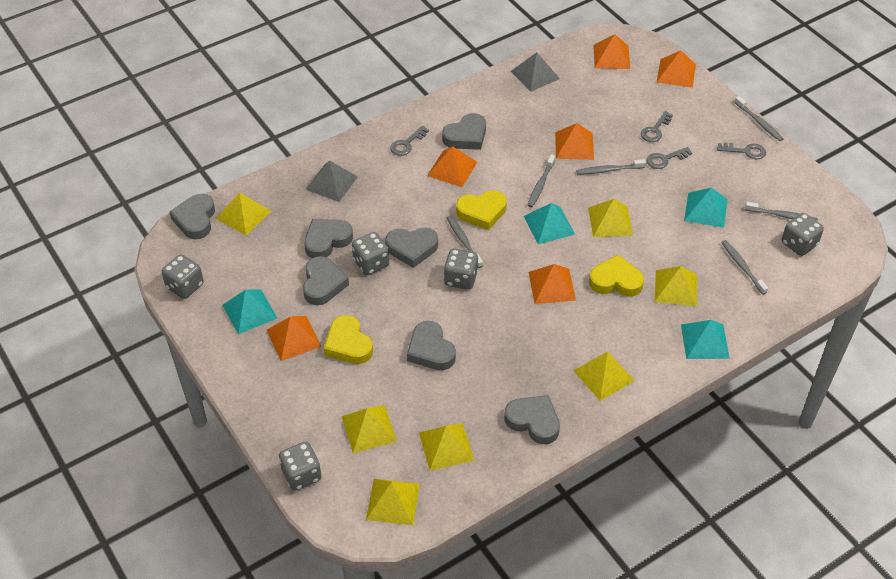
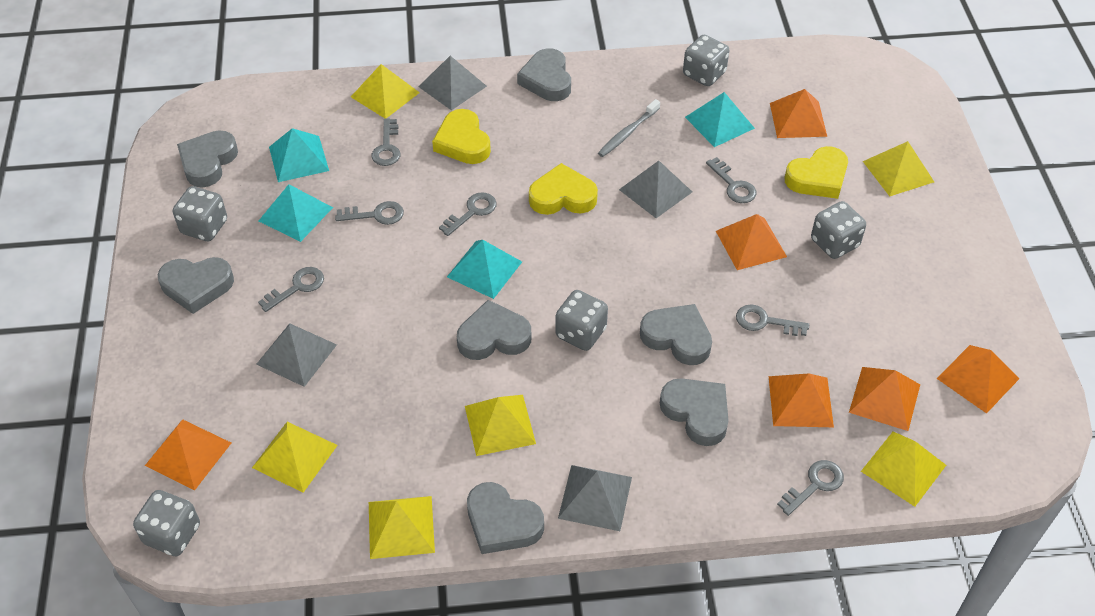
grey key: [390,126,429,156] [641,111,673,142] [647,147,692,169] [717,143,766,160] = 4 -> [258,267,324,312] [335,201,404,225] [371,118,400,166] [439,192,497,236] [706,157,756,203] [736,304,809,336] [777,460,844,516] = 7
grey pyramid: [305,160,358,202] [510,52,560,92] = 2 -> [256,323,337,387] [418,56,487,110] [558,465,632,531] [619,161,692,218] = 4
grey toothbrush: [447,215,483,268] [527,154,555,207] [576,159,646,175] [721,240,768,294] [734,96,784,141] [745,202,818,222] = 6 -> [598,99,660,157] = 1
yellow pyramid: [216,192,271,235] [341,405,397,453] [366,479,420,525] [419,423,474,471] [574,351,635,401] [588,199,633,237] [655,266,697,307] = 7 -> [252,422,338,493] [351,64,420,119] [369,496,435,559] [465,395,536,456] [861,431,946,507] [863,141,934,196] = 6

